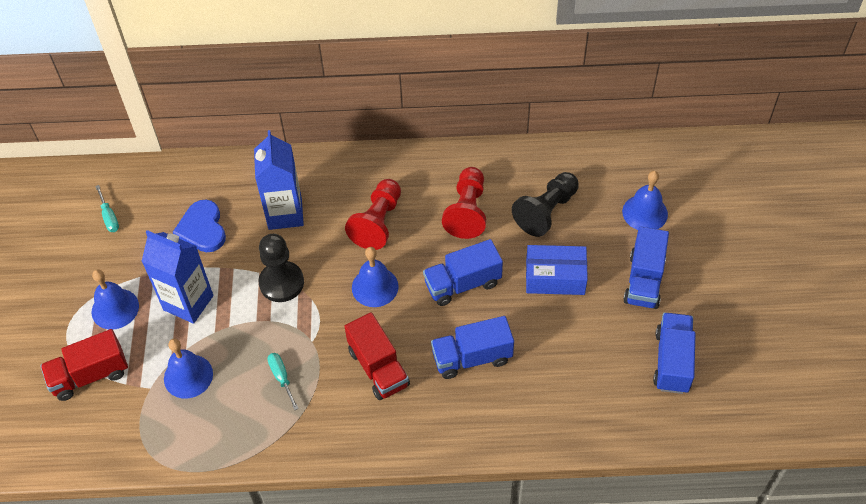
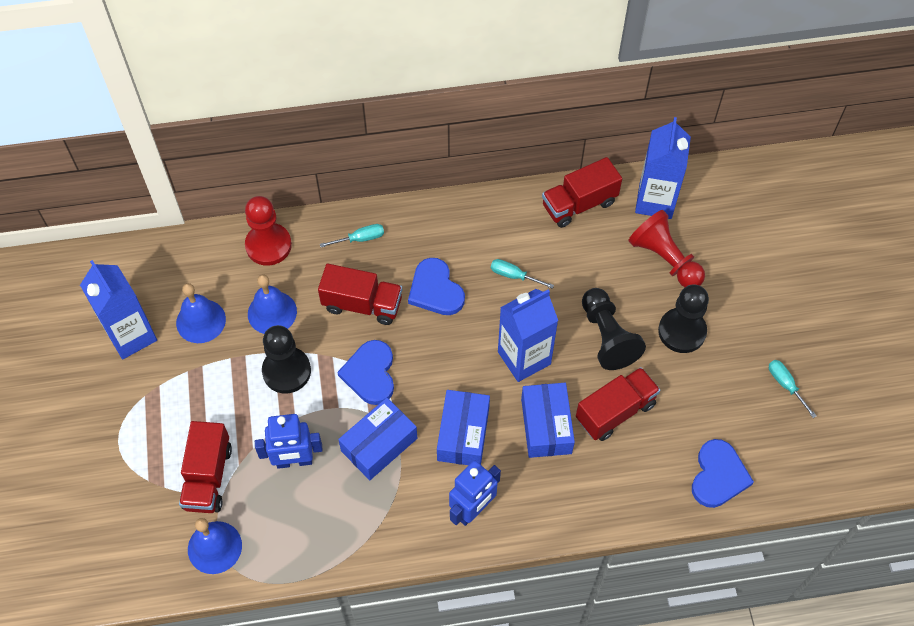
black pawn: [259,234,304,302] [512,172,579,237] = 2 -> [262,325,311,394] [582,288,646,370] [658,284,709,353] = 3
blue bell: [92,269,139,329] [164,339,213,399] [352,247,399,307] [622,171,668,230] = 4 -> [176,283,226,343] [188,518,242,574] [248,275,297,334] = 3
blue box: [526,245,588,295] = 1 -> [338,398,417,480] [437,390,490,465] [521,383,575,458] = 3
blue carton: [141,230,213,324] [254,130,304,230] = 2 -> [80,260,157,359] [498,289,558,382] [635,117,691,219] = 3
blue heart: [173,200,226,252] = 1 -> [337,340,394,405] [408,258,465,315] [692,439,754,508] = 3
blue robot: none = 0 -> [255,414,323,469] [449,460,501,526] = 2
blue truck: [423,239,503,306] [431,316,514,379] [623,227,669,309] [653,312,696,394] = 4 -> none = 0
red truck: [40,329,128,401] [344,312,410,400] = 2 -> [179,421,232,513] [318,264,402,325] [542,157,622,228] [576,367,660,441] = 4
turquoise screwdriver: [95,185,119,232] [267,353,299,410] = 2 -> [320,224,384,247] [491,259,554,289] [769,360,817,418] = 3

